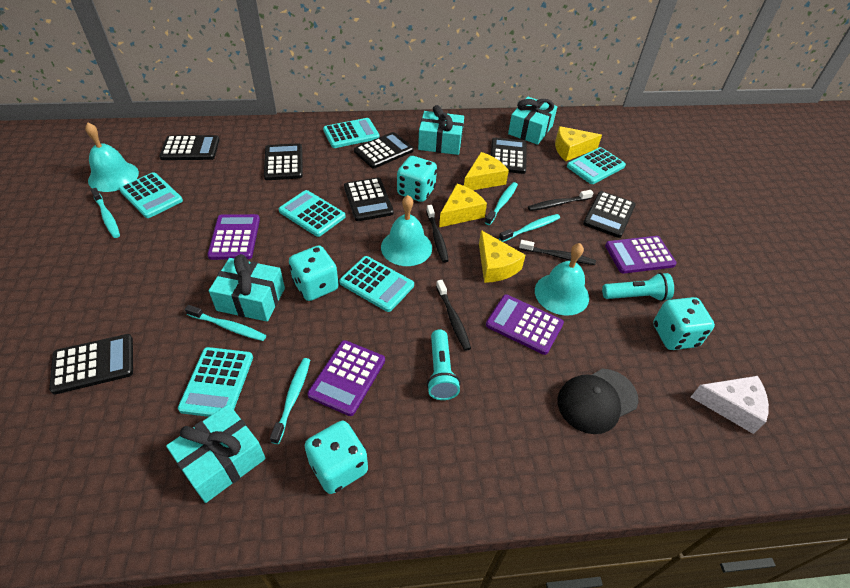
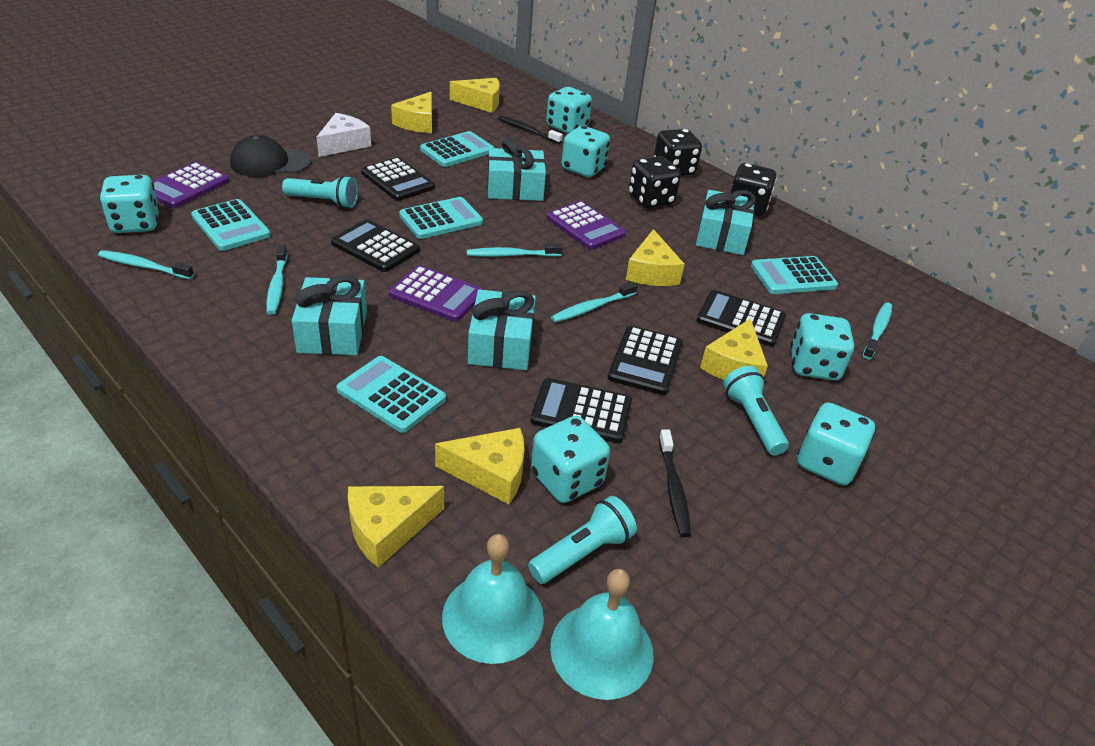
black calculator: [49,334,133,395] [159,135,220,160] [264,143,303,180] [344,178,394,221] [354,132,414,168] [491,138,526,174] [583,191,636,238] = 7 -> [331,220,420,272] [361,157,435,201] [530,378,632,443] [608,326,683,395] [696,290,786,347] = 5
black dice: none = 0 -> [629,156,681,208] [654,129,702,176] [730,163,777,216] = 3
black toothbrush: [426,205,449,263] [436,280,471,351] [519,240,596,265] [528,190,593,211] = 4 -> [498,115,563,144] [659,429,691,537] = 2
purple calculator: [207,214,260,260] [307,340,385,416] [486,295,564,355] [605,236,677,274] = 4 -> [152,162,229,208] [389,265,484,322] [546,201,626,250] = 3
turquoise bell: [85,123,139,192] [381,195,432,266] [535,243,589,316] = 3 -> [442,534,544,664] [550,569,654,700] = 2
turquoise calculator: [119,172,183,218] [178,347,253,417] [279,190,346,237] [323,118,380,148] [339,256,414,312] [567,147,626,184] = 6 -> [191,199,271,251] [336,356,446,433] [399,197,483,239] [420,131,494,167] [751,256,838,294] = 5
turquoise dice: [289,246,339,301] [305,421,368,494] [397,156,437,202] [653,297,715,350] = 4 -> [100,175,160,233] [531,416,610,503] [546,87,592,134] [561,126,610,177] [790,313,854,380] [798,402,875,485] = 6
turquoise flashlight: [427,330,461,400] [602,273,674,301] = 2 -> [282,175,358,208] [528,496,637,584] [723,366,789,455] = 3
yellow cheese: [439,184,487,227] [464,152,509,190] [479,230,526,283] [555,126,602,161] = 4 -> [348,486,444,568] [391,92,432,133] [435,428,525,504] [450,78,500,113] [626,229,684,286] [700,318,768,380] = 6

